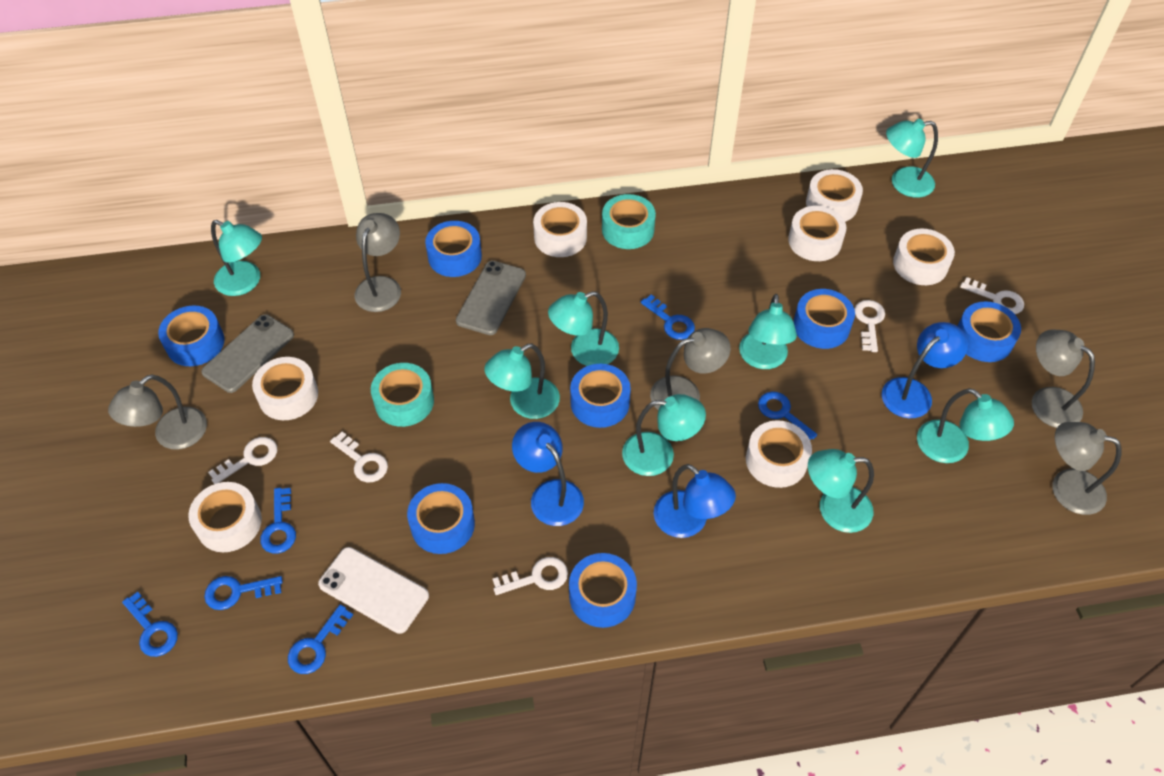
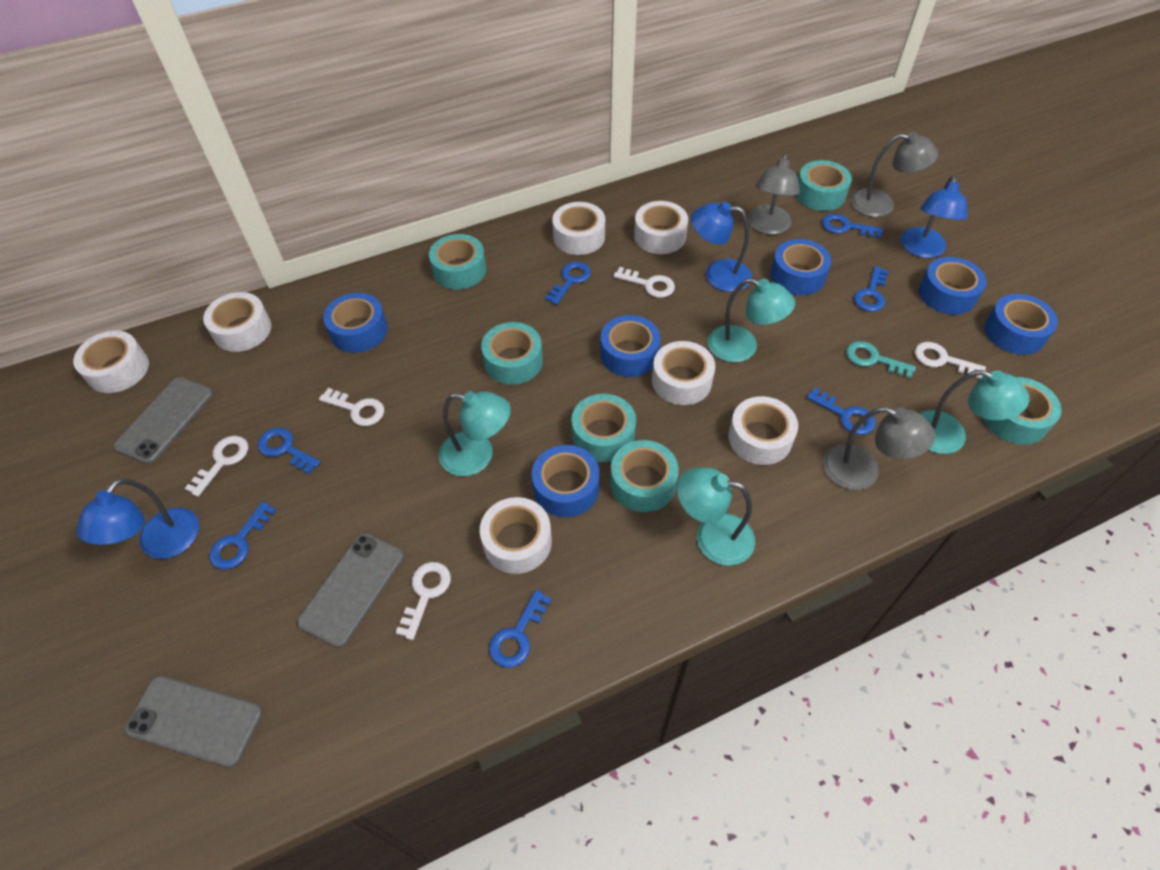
blue key: [122,592,178,657] [204,576,283,610] [260,488,296,553] [288,604,353,674] [641,294,695,340] [758,391,817,440] = 6 -> [210,502,276,570] [258,427,321,474] [489,590,552,668] [545,261,591,305] [807,387,876,435] [822,214,883,238] [854,266,889,312] = 7
blue tape: [158,305,225,366] [407,483,475,554] [425,221,482,277] [569,553,637,628] [570,364,631,428] [794,289,855,349] [958,301,1021,362] = 7 -> [323,293,388,353] [532,445,599,517] [600,315,661,377] [770,239,831,295] [919,257,986,315] [984,294,1058,355] = 6
grey lamp: [108,374,207,450] [355,213,401,312] [650,328,731,410] [1032,329,1095,428] [1052,422,1122,515] = 5 -> [748,153,800,235] [823,407,935,490] [851,132,938,217] = 3
grey phone: [201,314,294,393] [456,261,526,335] = 2 -> [114,377,213,464] [125,676,262,767] [297,533,404,648] = 3
turquoise key: none = 0 -> [846,341,916,379] = 1
turquoise lamp: [211,220,262,296] [484,343,560,419] [548,291,619,366] [622,394,706,476] [739,294,797,369] [808,449,874,533] [886,119,938,198] [917,388,1014,463] = 8 -> [439,391,511,476] [677,467,755,566] [708,278,795,362] [919,370,1029,454] = 4
turquoise tape: [371,363,434,427] [602,194,656,249] = 2 -> [429,234,486,289] [481,322,543,385] [571,394,636,462] [610,440,679,512] [796,160,852,211] [983,377,1061,444] = 6
white phone: [318,547,429,634] = 1 -> none = 0

